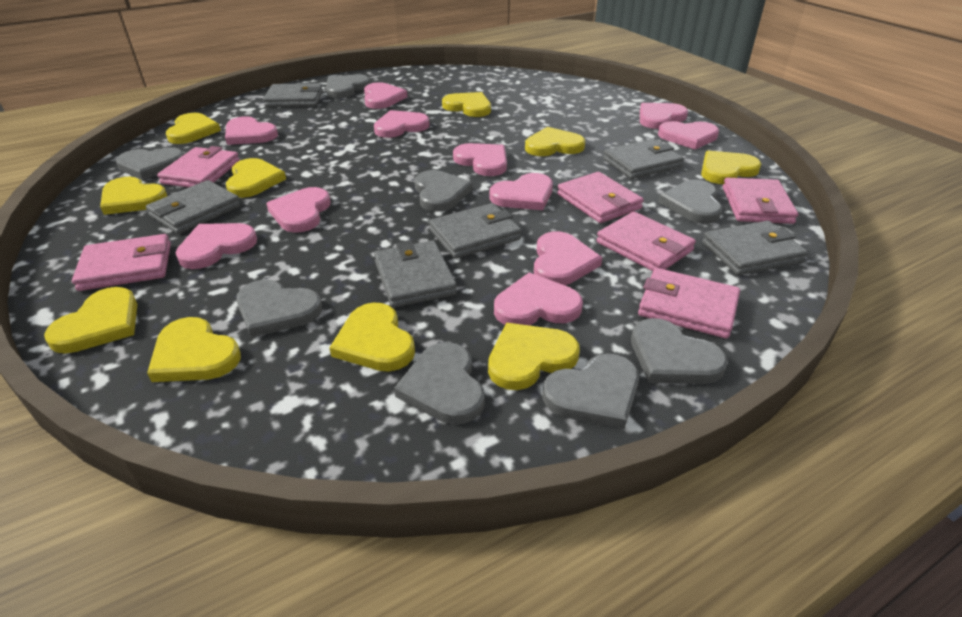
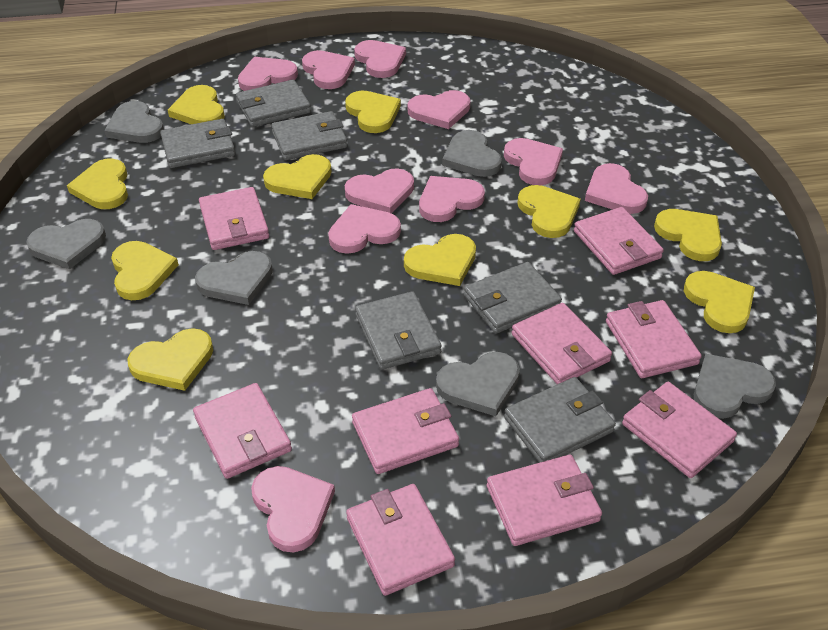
grey heart: [116,147,184,180] [236,280,322,338] [326,74,370,98] [394,342,484,425] [415,170,472,212] [543,354,639,429] [631,318,728,384] [659,180,722,224] = 8 -> [26,219,106,269] [104,101,164,143] [195,251,273,305] [436,352,520,416] [442,130,502,177] [694,354,776,419] = 6
pink heart: [176,223,257,269] [225,116,278,145] [266,187,331,233] [364,82,407,109] [374,110,430,138] [453,143,507,176] [490,173,553,210] [494,272,583,326] [534,231,602,285] [640,103,688,129] [658,121,719,149] = 11 -> [238,57,298,91] [251,466,335,553] [302,50,355,89] [328,204,401,254] [345,169,414,213] [354,40,406,78] [408,90,470,129] [419,176,485,222] [504,138,563,185] [585,163,648,214] = 10
pink wallet: [72,234,171,291] [157,146,240,188] [557,172,644,223] [596,212,696,271] [638,268,740,339] [723,178,798,224] = 6 -> [193,383,292,479] [199,187,269,250] [346,484,455,596] [352,388,459,474] [486,455,602,546] [511,303,612,384] [574,207,664,275] [606,300,702,378] [622,382,737,478] = 9

